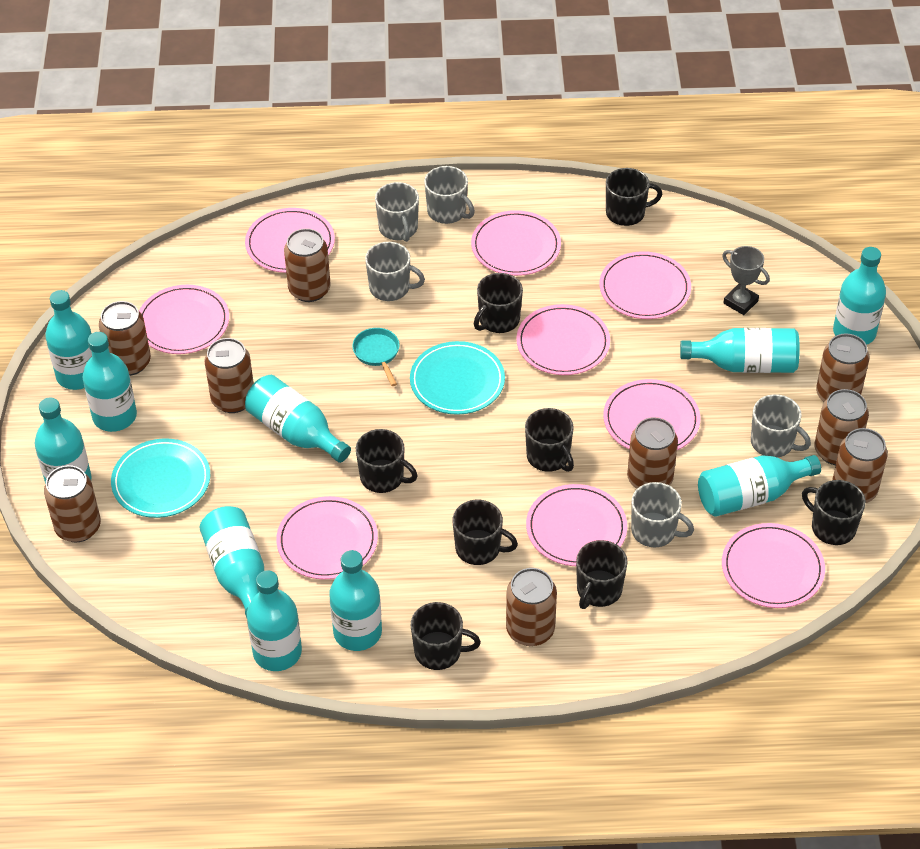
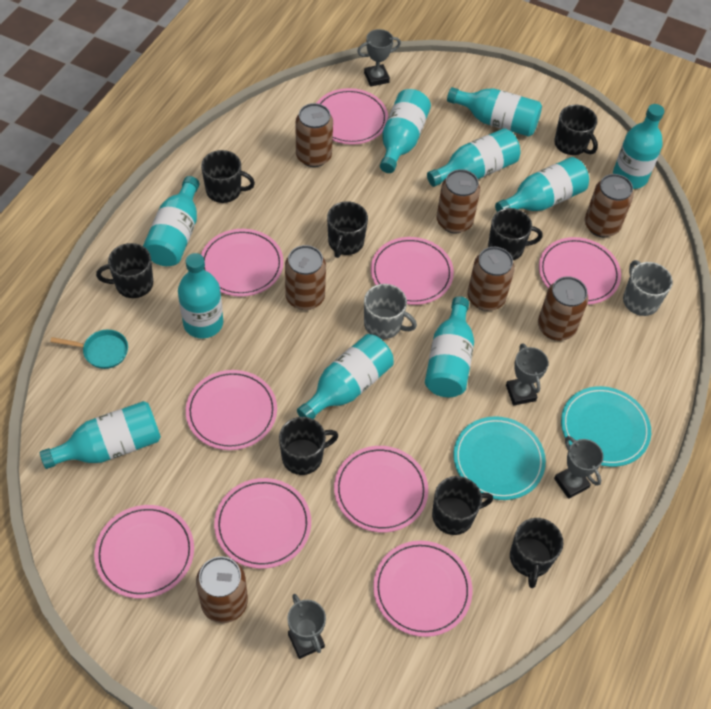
brown can: [44,465,101,542] [99,301,151,376] [204,338,254,413] [284,228,331,302] [506,568,557,646] [627,417,678,489] [815,389,869,465] [816,333,869,402] [832,428,888,503] = 9 -> [196,556,248,623] [285,245,326,310] [296,103,333,167] [437,169,480,233] [467,247,515,311] [538,276,588,341] [585,174,634,237] = 7
grey mug: [365,242,425,301] [375,182,419,242] [424,166,475,224] [631,482,694,547] [751,394,811,457] = 5 -> [364,284,417,339] [623,260,673,316] = 2
grey trophy: [722,246,770,315] = 1 -> [287,594,326,659] [357,29,401,87] [506,343,549,406] [554,436,603,499] = 4

